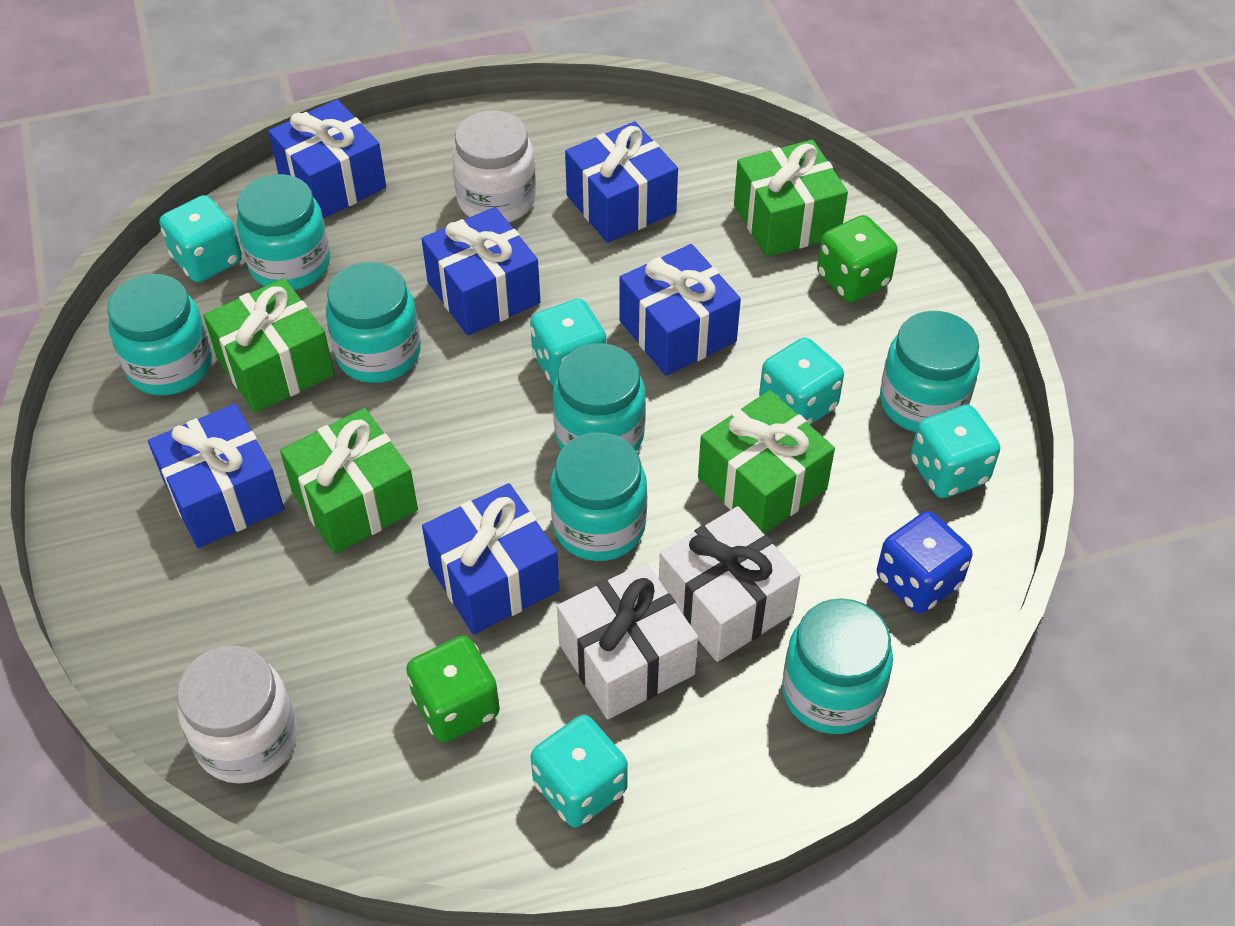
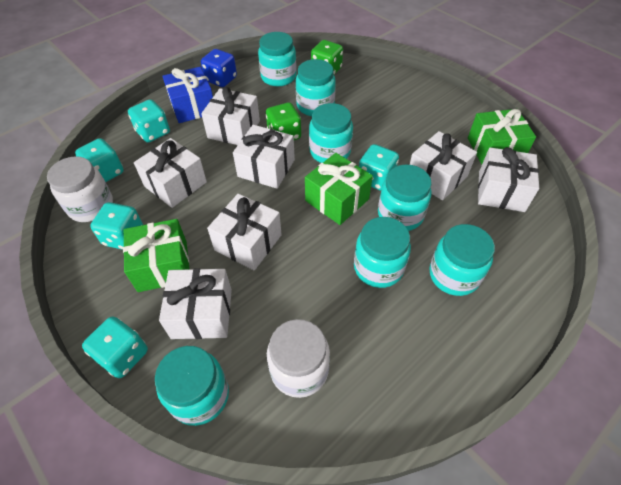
blue gift: [148,404,284,548] [268,99,386,218] [421,207,540,336] [422,483,559,635] [565,121,678,243] [619,244,741,376] = 6 -> [163,67,213,123] = 1
green gift: [203,278,334,413] [280,408,418,554] [698,390,835,534] [734,140,848,257] = 4 -> [123,219,190,292] [305,153,373,225] [468,109,536,164] = 3
white gift: [557,562,698,720] [659,506,800,662] = 2 -> [134,138,207,208] [159,268,232,339] [201,87,260,145] [207,194,282,271] [233,125,295,189] [410,131,477,200] [478,147,539,212] = 7

